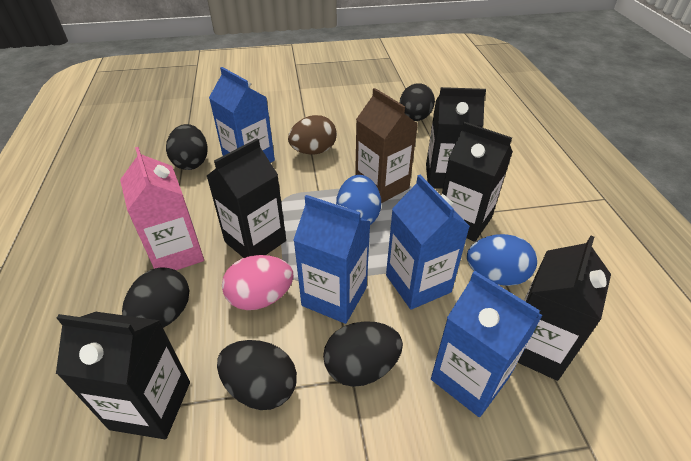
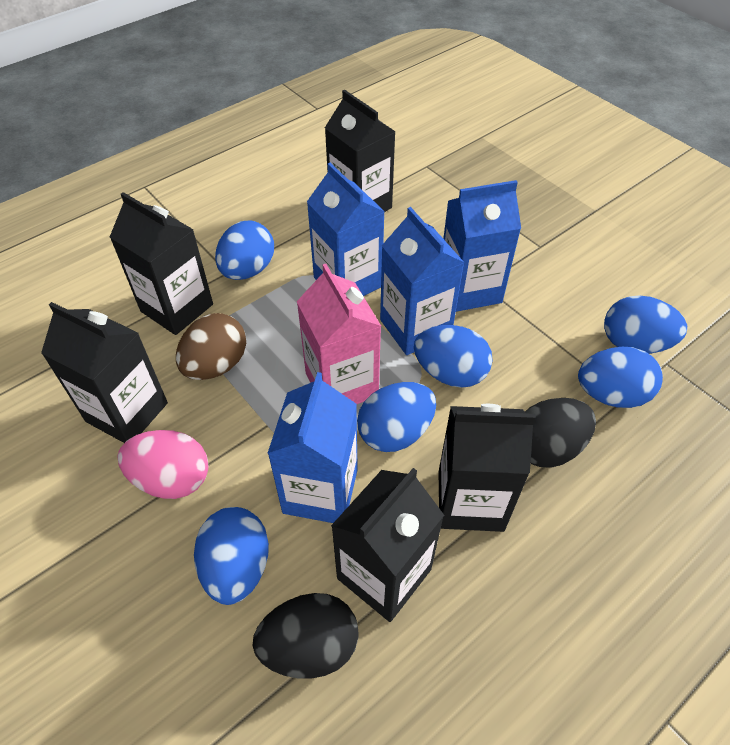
black egg: [122,267,190,328] [166,124,208,170] [217,340,297,410] [323,321,403,387] [400,83,435,121] = 5 -> [253,593,359,678] [525,398,596,467] = 2
blue egg: [336,175,381,225] [467,234,537,286] = 2 -> [194,507,269,605] [215,220,274,280] [357,382,436,452] [414,325,493,388] [578,347,663,408] [604,295,687,354] = 6
brown carton: [355,88,418,203] = 1 -> none = 0

